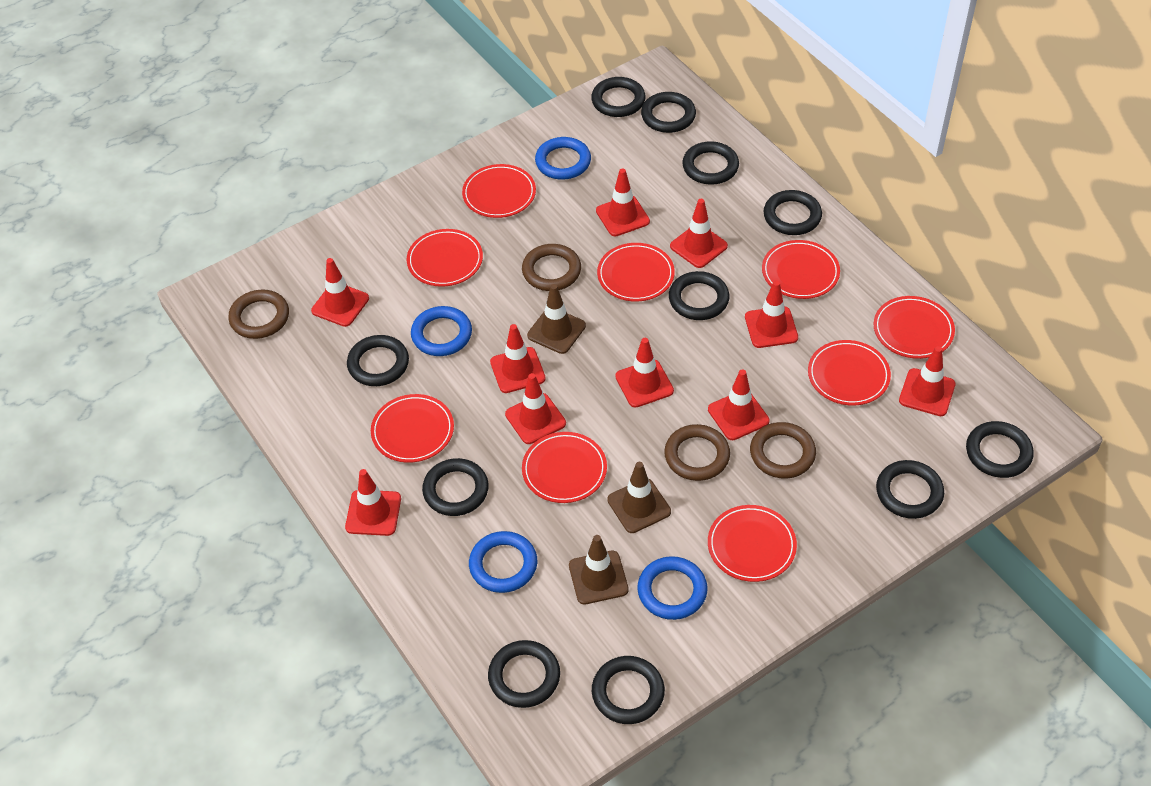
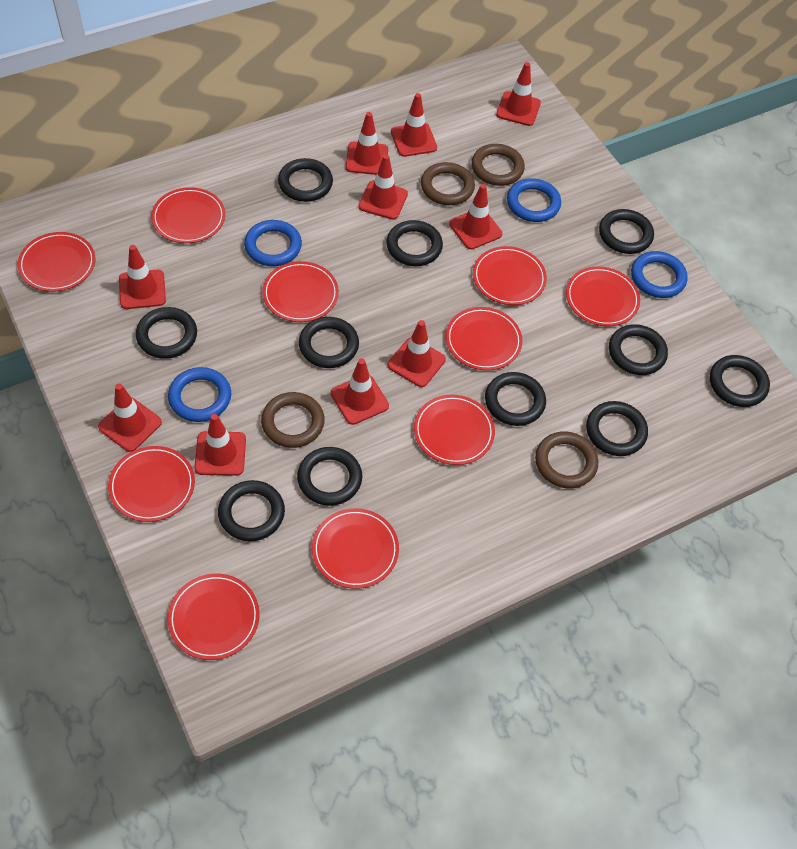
brown traffic cone: [527,284,586,354] [569,535,629,605] [607,462,671,533] = 3 -> none = 0
red plate: [371,394,454,463] [407,229,483,287] [462,164,536,218] [522,432,607,503] [597,243,675,302] [708,505,797,582] [762,240,840,299] [808,340,891,406] [873,296,955,359] = 9 -> [17,232,95,292] [108,446,195,522] [151,187,225,243] [167,574,260,660] [262,261,339,322] [312,508,399,589] [414,395,495,465] [446,307,523,370] [473,246,547,305] [566,266,640,326] = 10

